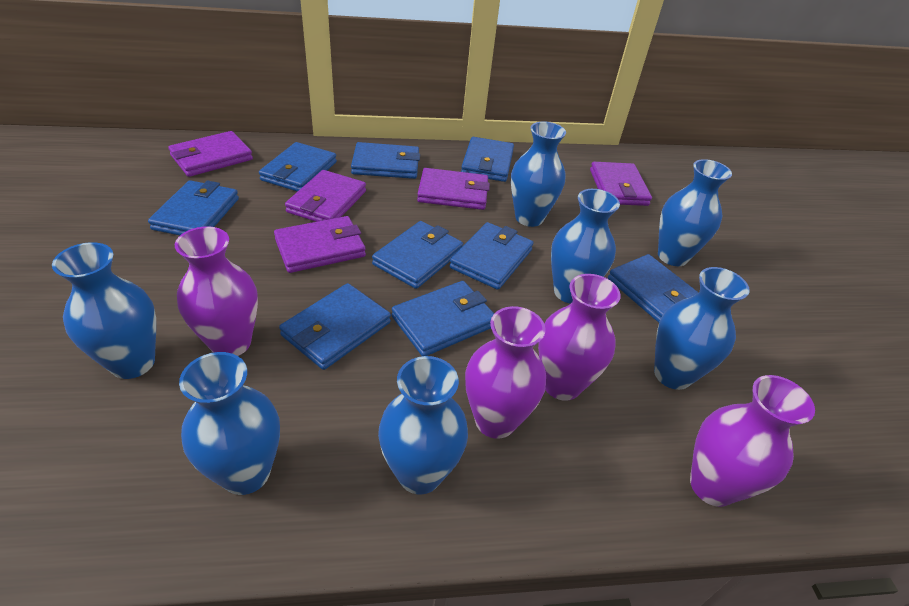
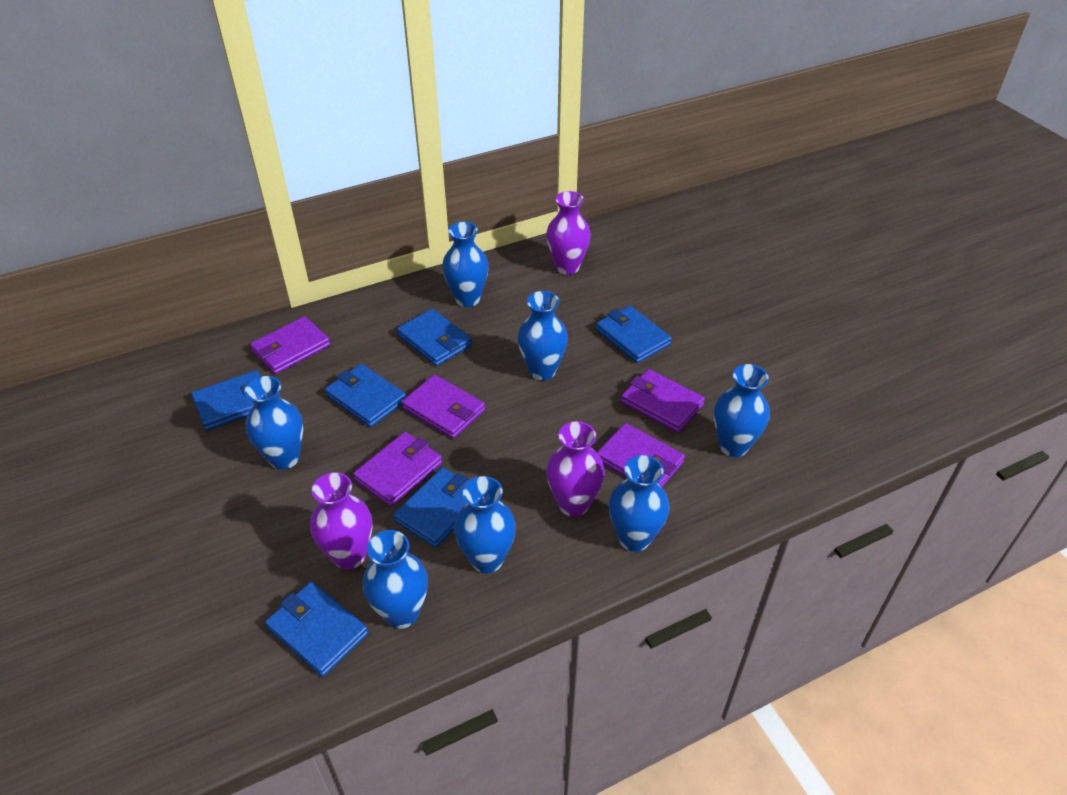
blue wallet: [148,180,239,235] [259,142,337,192] [279,283,391,370] [351,142,420,179] [372,221,463,289] [392,281,494,356] [450,222,533,290] [461,137,514,182] [608,254,699,323] = 9 -> [191,370,261,430] [265,582,369,677] [325,364,406,427] [393,468,470,548] [397,309,472,366] [596,306,672,363] = 6
purple vase: [175,226,258,356] [465,306,546,439] [538,274,621,401] [690,375,815,507] = 4 -> [310,472,372,570] [546,191,591,275] [546,421,605,517] = 3

